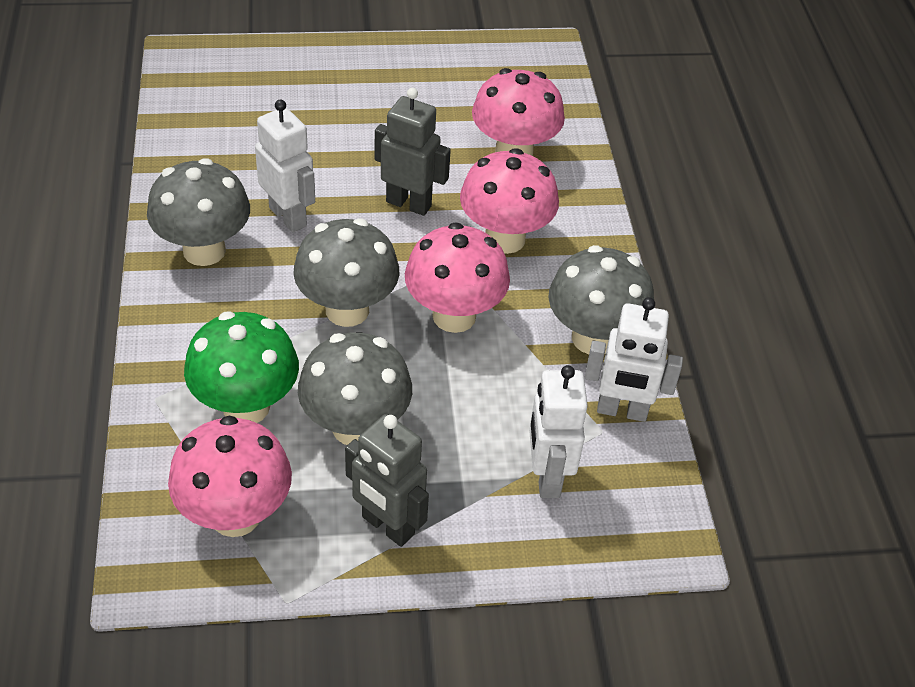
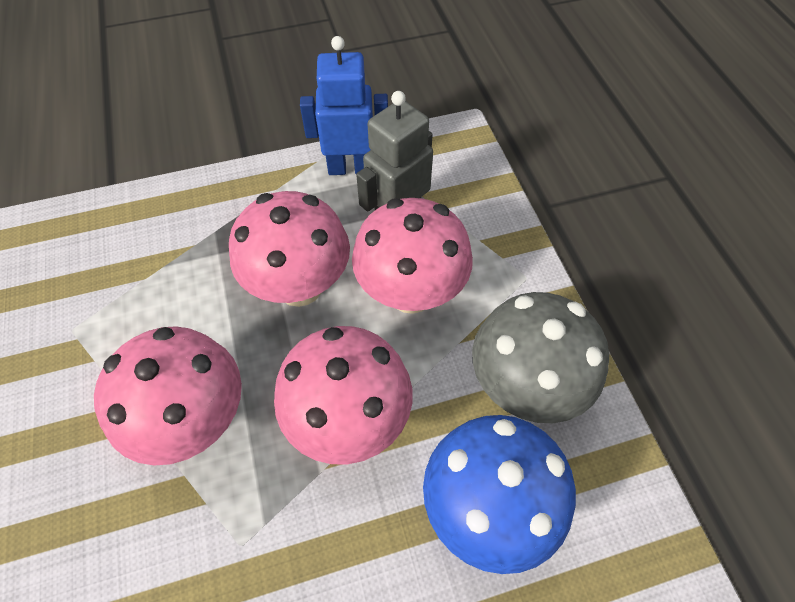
blue mushroom: none = 0 -> [423,415,576,574] = 1
blue robot: none = 0 -> [300,36,388,175] = 1
green mushroom: [184,311,299,423] = 1 -> none = 0
grey mushroom: [147,158,250,266] [293,218,399,327] [298,332,412,445] [548,245,654,354] = 4 -> [472,292,609,423] = 1
grey robot: [345,414,429,547] [375,88,451,216] = 2 -> [356,91,433,212] = 1
white robot: [255,99,315,232] [529,365,588,498] [585,297,683,422] = 3 -> none = 0

